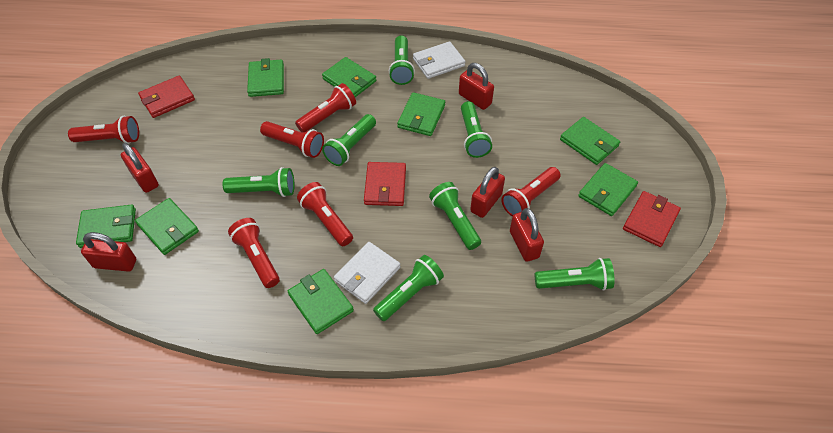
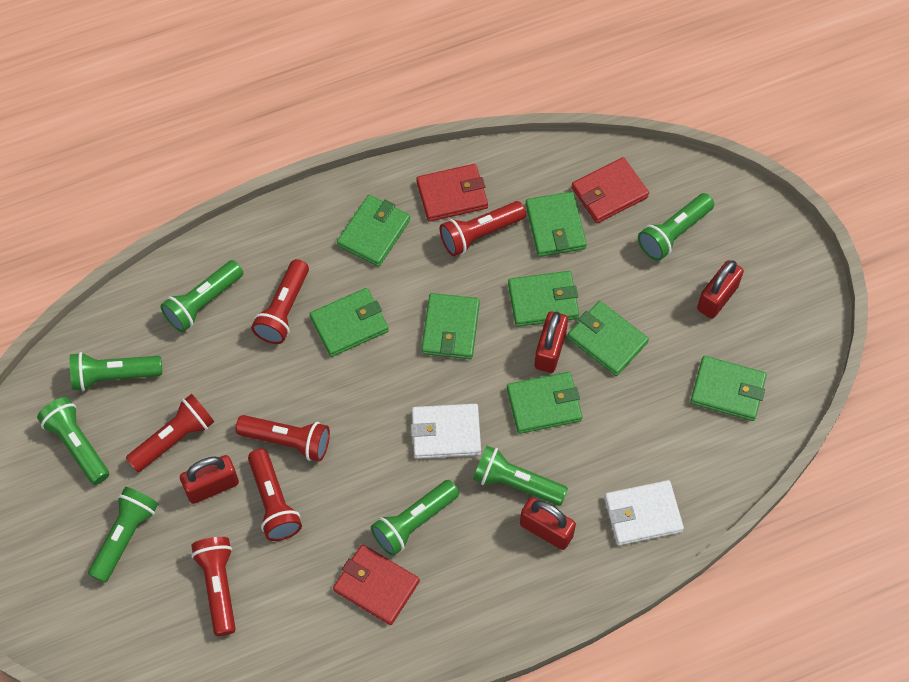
red padlock: [81,232,136,272] [121,143,159,193] [459,63,494,110] [470,167,505,218] [510,208,544,262] = 5 -> [180,455,239,504] [520,497,576,550] [535,311,568,373] [697,260,744,319] = 4

